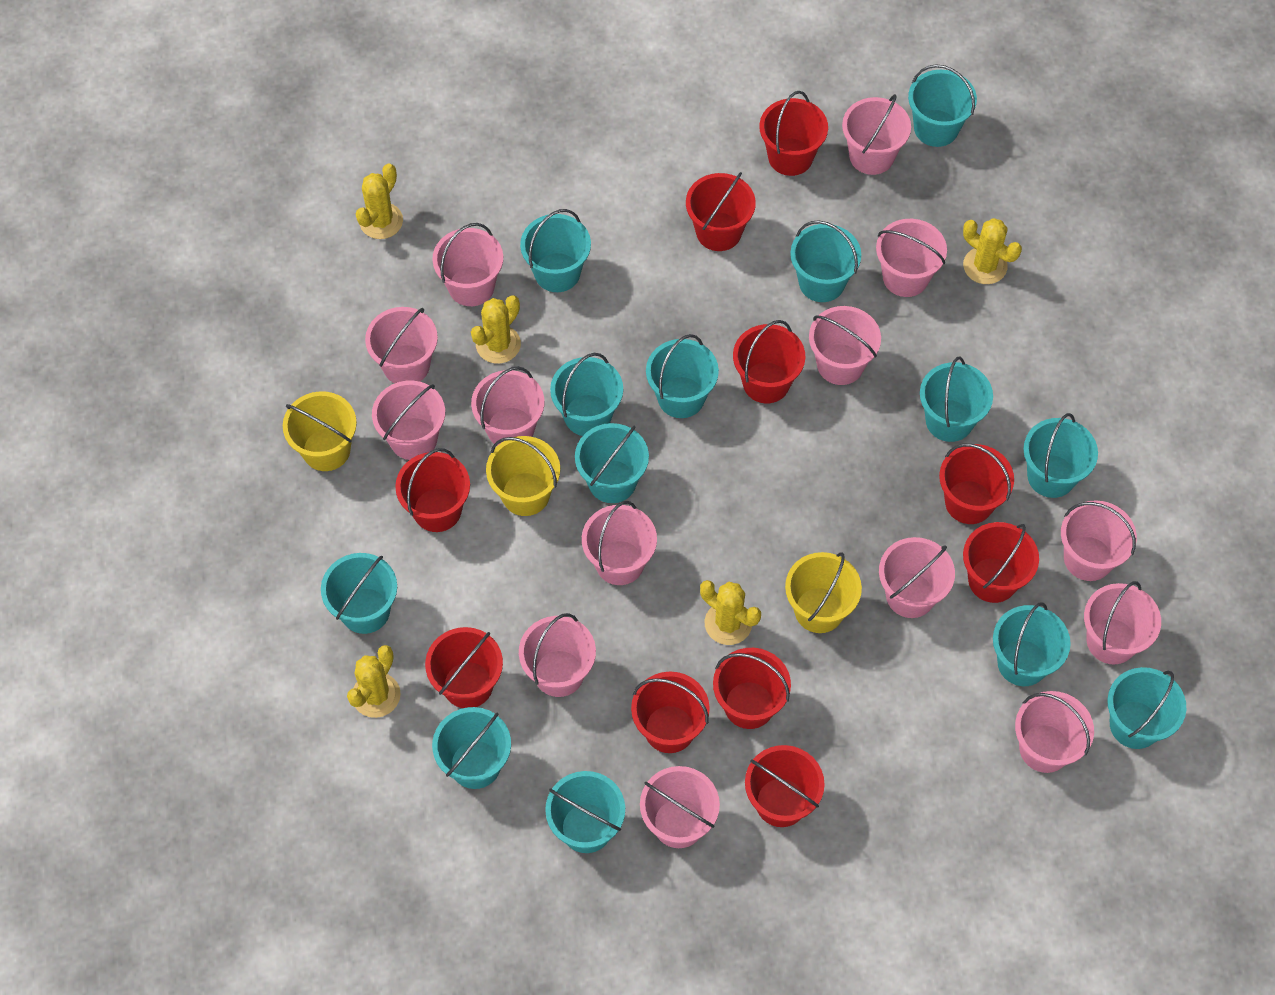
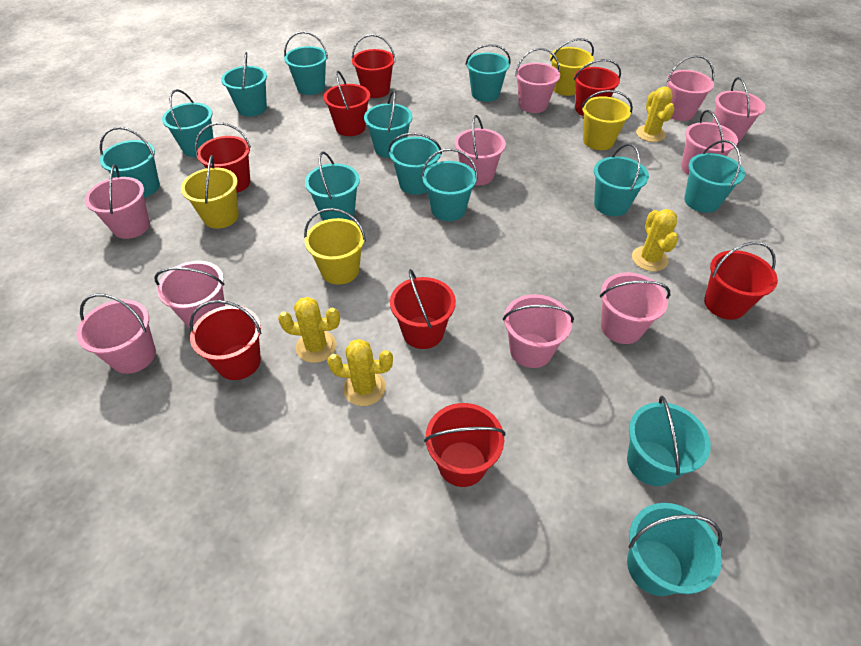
pink bucket: [365,307,438,384] [372,381,445,460] [432,223,503,306] [471,366,544,446] [519,613,596,697] [582,501,657,585] [640,766,720,848] [809,306,881,385] [842,94,911,175] [876,219,947,297] [879,537,955,618] [1015,691,1094,773] [1061,500,1137,581] [1084,581,1161,665] = 14 -> [76,294,156,374] [85,164,150,239] [154,261,225,328] [455,115,506,185] [503,294,574,368] [515,48,560,113] [600,272,670,344] [667,55,714,121] [681,110,738,175] [712,77,765,142] = 10
red bucket: [395,448,470,532] [425,627,503,708] [631,672,710,753] [686,172,756,251] [713,648,791,729] [733,320,805,403] [745,745,825,827] [759,91,828,176] [939,444,1014,524] [963,522,1039,603] = 10 -> [190,300,261,380] [195,123,251,193] [323,71,370,136] [352,34,396,98] [390,269,456,349] [424,403,505,487] [574,59,621,116] [704,242,778,320] = 8
yellow bucket: [283,391,357,471] [486,436,560,516] [785,552,862,633] = 3 -> [181,155,239,229] [304,208,366,285] [550,38,594,96] [581,90,633,150] = 4
yellow cactus: [347,645,401,718] [356,163,403,239] [471,295,521,364] [700,580,761,645] [963,218,1022,284] = 5 -> [278,297,340,363] [327,339,393,406] [632,209,678,271] [636,86,675,142] = 4

